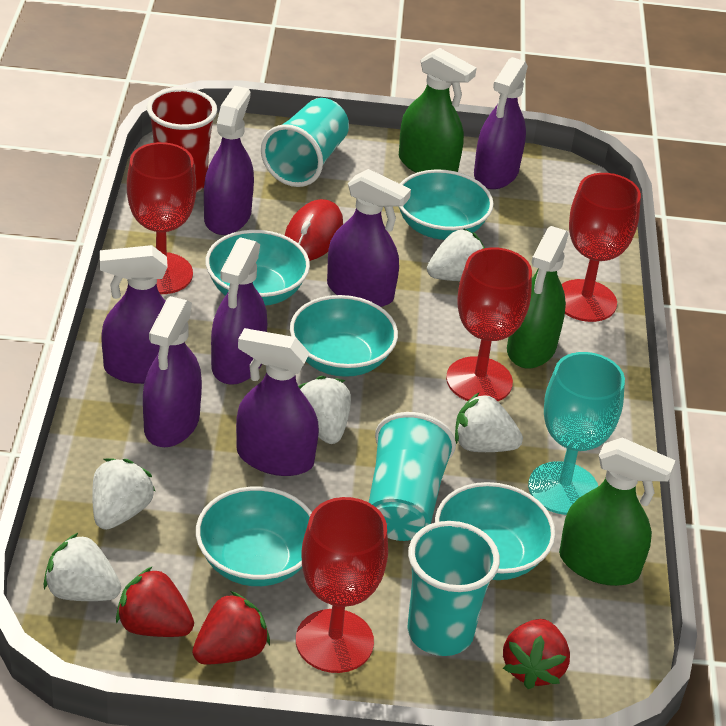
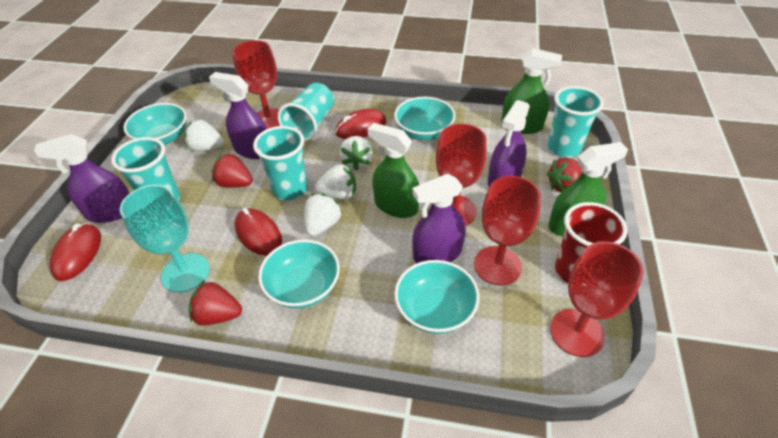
purple spray bottle: [100,245,168,384] [143,296,202,447] [204,86,254,235] [211,237,267,385] [236,328,319,476] [327,169,411,307] [474,57,528,189] = 7 -> [34,134,129,223] [209,72,267,159] [412,174,466,263] [488,100,530,187] = 4
red mouse: [284,199,343,261] = 1 -> [50,223,101,281] [235,208,282,256] [335,109,387,139] = 3
turquoise bowl: [196,486,312,586] [206,230,310,306] [290,295,398,377] [399,169,493,240] [435,482,555,580] = 5 -> [124,103,187,145] [258,239,340,308] [394,97,455,140] [395,260,480,334] = 4
turquoise cup: [261,98,349,187] [369,412,456,541] [408,521,500,656] = 3 -> [111,137,180,200] [253,126,307,200] [278,83,334,141] [548,86,604,158] = 4
white strawberry: [43,533,121,601] [92,458,156,530] [298,376,351,444] [427,228,485,281] [455,393,523,452] = 5 -> [184,119,224,151] [304,194,342,236] [315,163,356,199] [339,136,373,171] = 4

